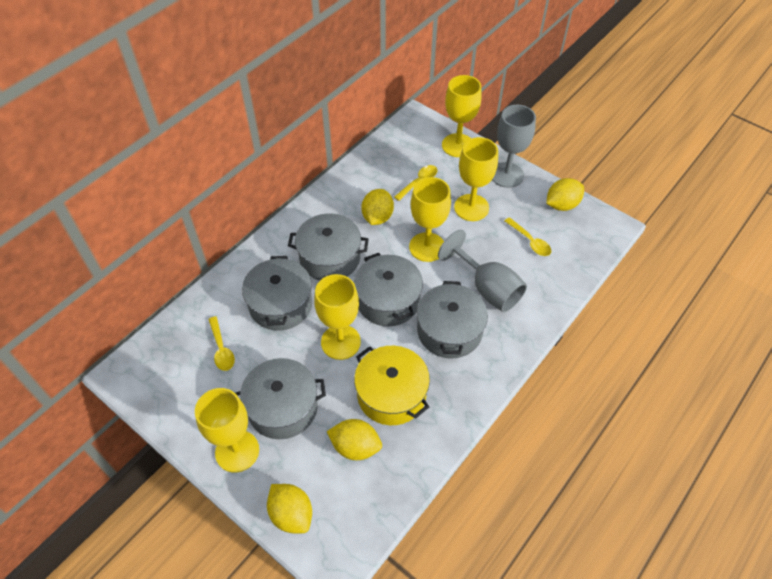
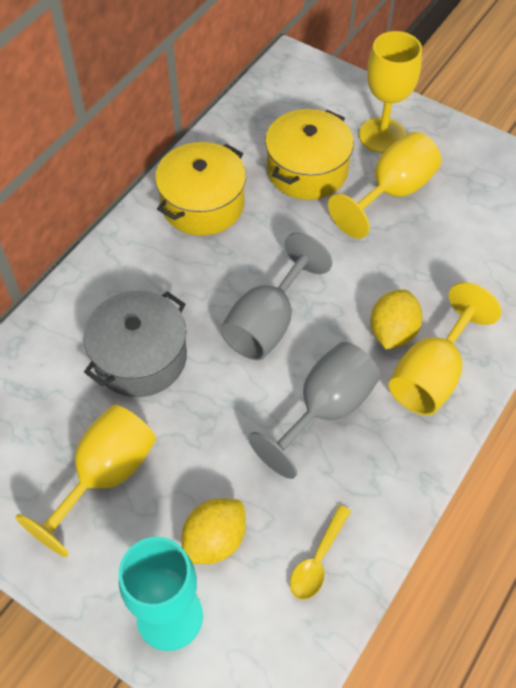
grey pot: [235,358,326,439] [242,256,313,331] [288,214,369,281] [354,253,423,326] [417,281,488,359] = 5 -> [84,291,187,397] = 1
turquoise goblet: none = 0 -> [119,537,203,651] = 1
yellow goblet: [195,388,259,473] [314,274,361,360] [409,177,451,262] [442,75,481,157] [454,137,498,221] = 5 -> [15,405,156,557] [328,132,441,239] [359,31,422,153] [388,282,501,415] = 4
yellow lemon: [267,484,312,534] [327,419,382,460] [361,189,394,225] [546,178,584,211] = 4 -> [182,498,246,564] [370,289,422,349] = 2
yellow pot: [354,346,430,425] = 1 -> [155,142,246,236] [265,109,354,200] = 2
yellow spoon: [208,316,235,371] [394,165,437,201] [505,217,551,256] = 3 -> [290,505,351,600] = 1

